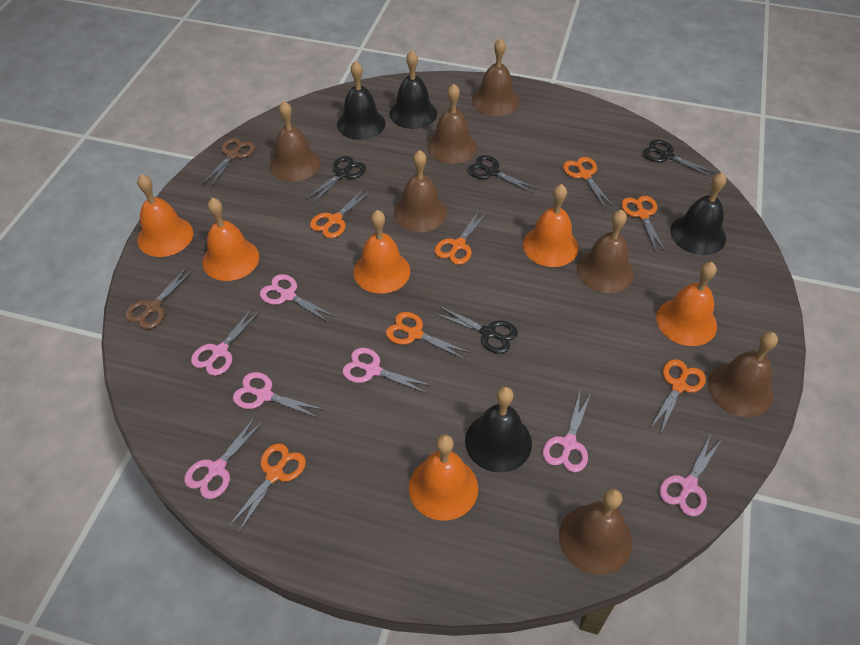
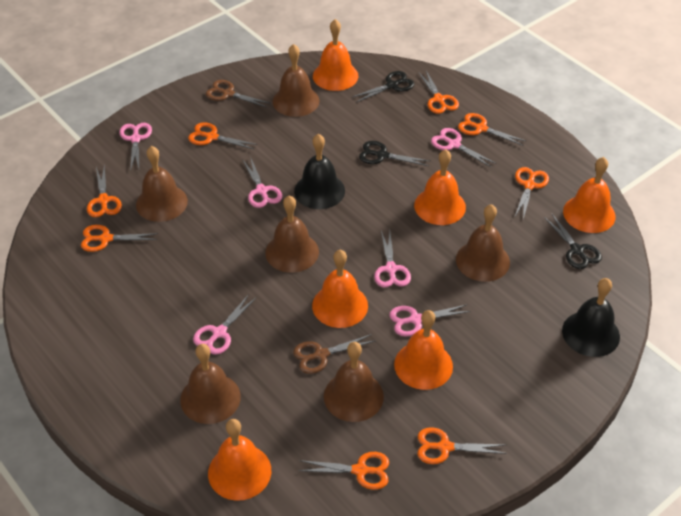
black bell: [337,61,385,140] [389,51,437,129] [465,387,532,473] [670,172,726,255] = 4 -> [294,134,345,209] [562,278,620,357] = 2
black scissors: [305,156,366,204] [434,306,518,354] [468,155,538,193] [643,139,715,177] = 4 -> [351,71,414,102] [359,141,430,166] [544,214,602,269] = 3
brown bell: [270,101,320,182] [394,150,447,232] [427,84,477,164] [472,38,519,116] [559,489,632,575] [577,210,634,293] [708,332,778,417] = 7 -> [136,146,188,222] [180,344,241,424] [265,196,319,273] [272,44,319,117] [324,342,384,422] [456,204,510,282] = 6
orange scissors: [228,443,306,532] [310,188,371,238] [386,312,471,360] [434,209,488,265] [563,157,613,207] [621,196,665,252] [651,359,706,432] = 7 -> [81,225,158,252] [87,165,122,217] [188,122,258,149] [298,452,389,490] [417,427,507,464] [418,71,459,114] [458,113,526,146] [514,167,549,219] = 8
pink scissors: [184,416,264,499] [191,308,260,376] [233,372,324,418] [260,274,336,323] [342,348,432,394] [542,392,591,472] [659,434,722,517] = 7 -> [119,123,152,171] [193,294,257,355] [242,157,282,208] [374,231,411,288] [389,304,471,337] [431,128,495,167] = 6

